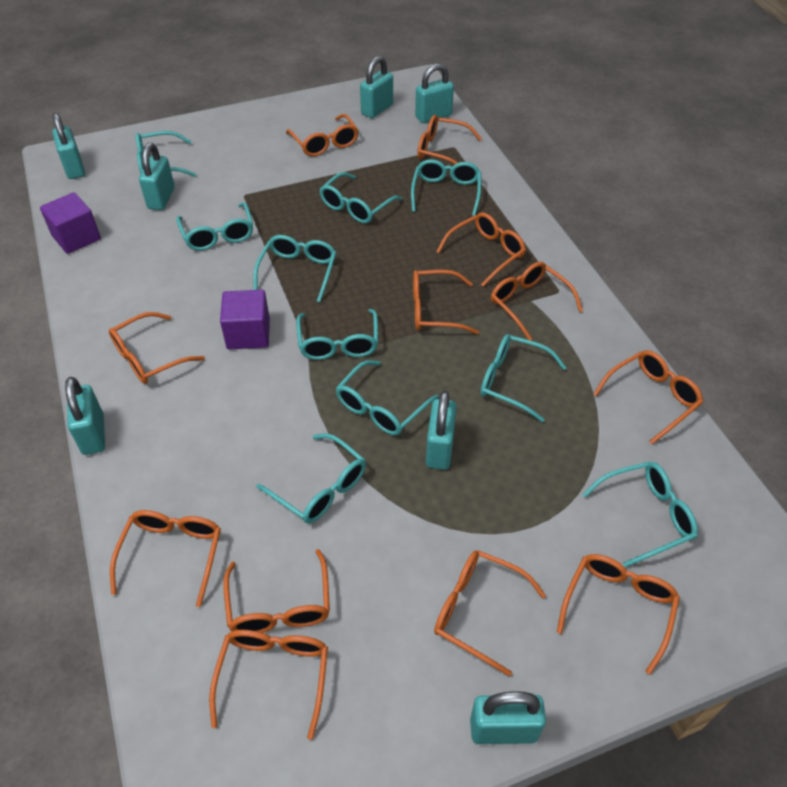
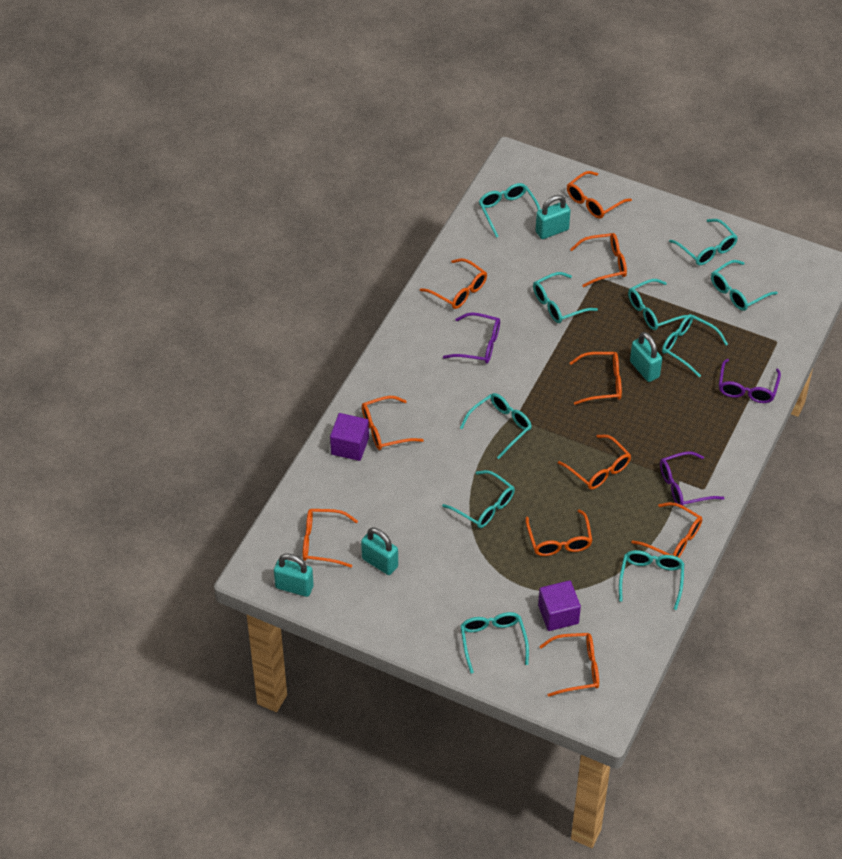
orange glasses: [109,312,205,384] [110,510,221,607] [209,630,328,740] [223,549,330,633] [286,114,358,157] [413,270,479,335] [417,115,482,165] [434,550,546,676] [437,212,526,287] [491,262,583,341] [557,554,680,675] [594,350,703,444] = 12 -> [303,509,358,568] [362,396,424,450] [420,258,487,309] [526,509,593,556] [539,633,599,697] [558,435,631,489] [567,171,632,219] [570,233,627,287] [570,352,622,405] [631,502,702,558] = 10
purple glasses: none = 0 -> [443,313,500,364] [660,451,724,506] [719,359,781,403] = 3
turquoise padlock: [52,113,85,179] [65,377,105,455] [139,143,175,210] [360,56,393,118] [415,64,454,123] [426,391,457,470] [470,691,546,744] = 7 -> [274,554,314,597] [361,527,398,575] [536,195,570,239] [630,332,662,382] = 4

